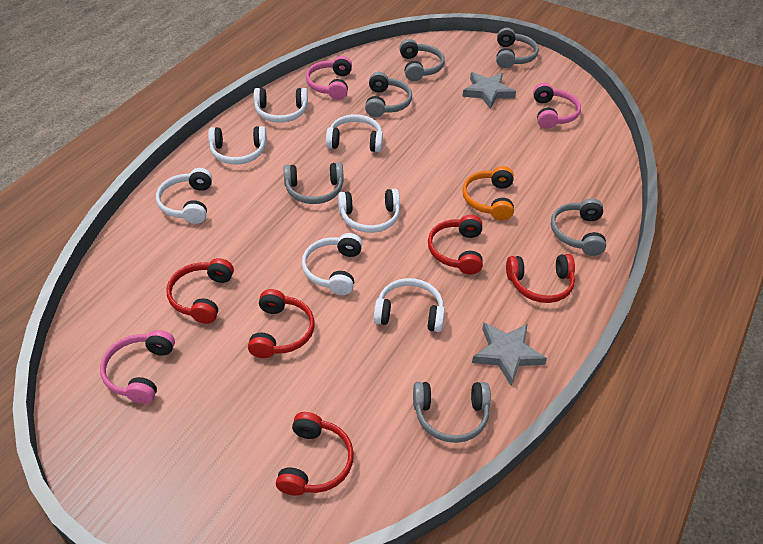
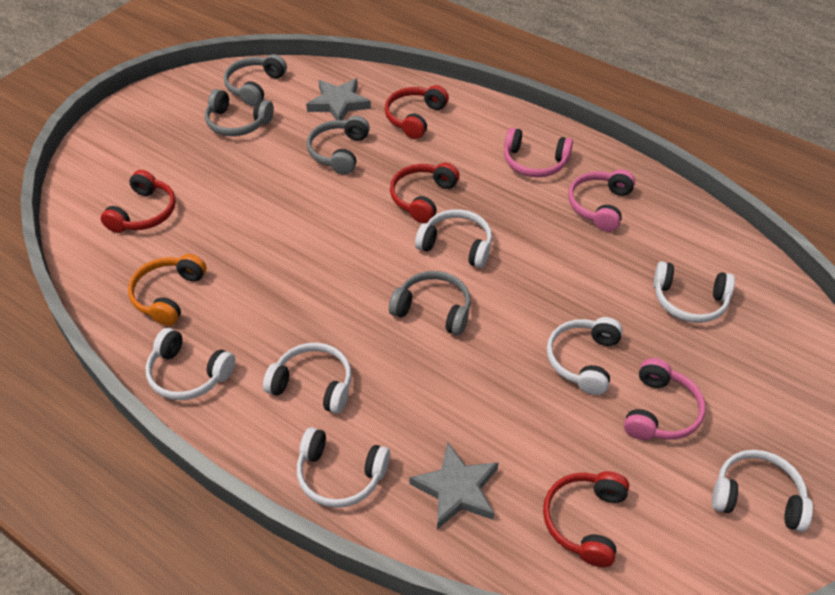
grey headphones: [284,162,344,204] [365,72,412,117] [399,39,445,81] [413,382,491,443] [496,28,539,68] [551,198,606,256] = 6 -> [205,89,274,136] [224,54,287,106] [307,116,370,175] [389,271,471,335] = 4
red headphones: [166,258,234,324] [248,289,315,358] [276,412,354,496] [428,215,483,275] [506,254,575,303] = 5 -> [101,170,176,233] [385,85,449,139] [390,163,460,223] [543,471,629,567] = 4

